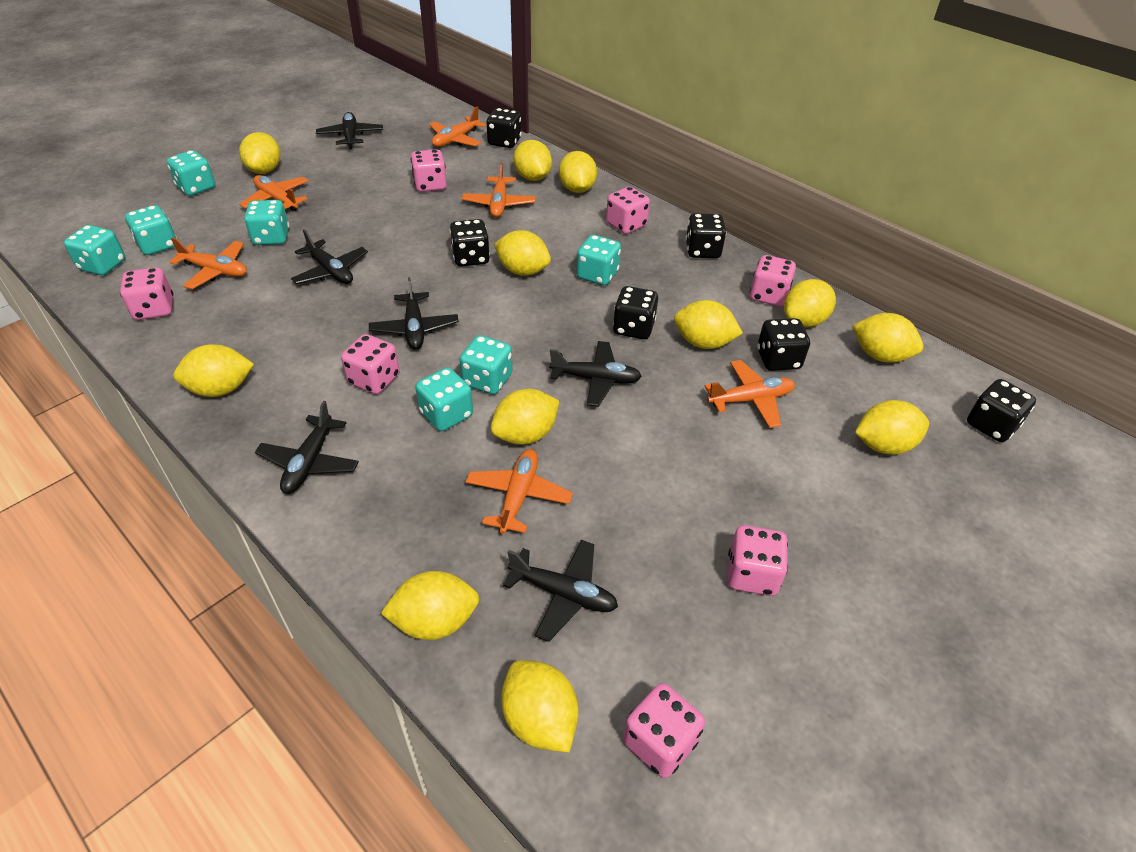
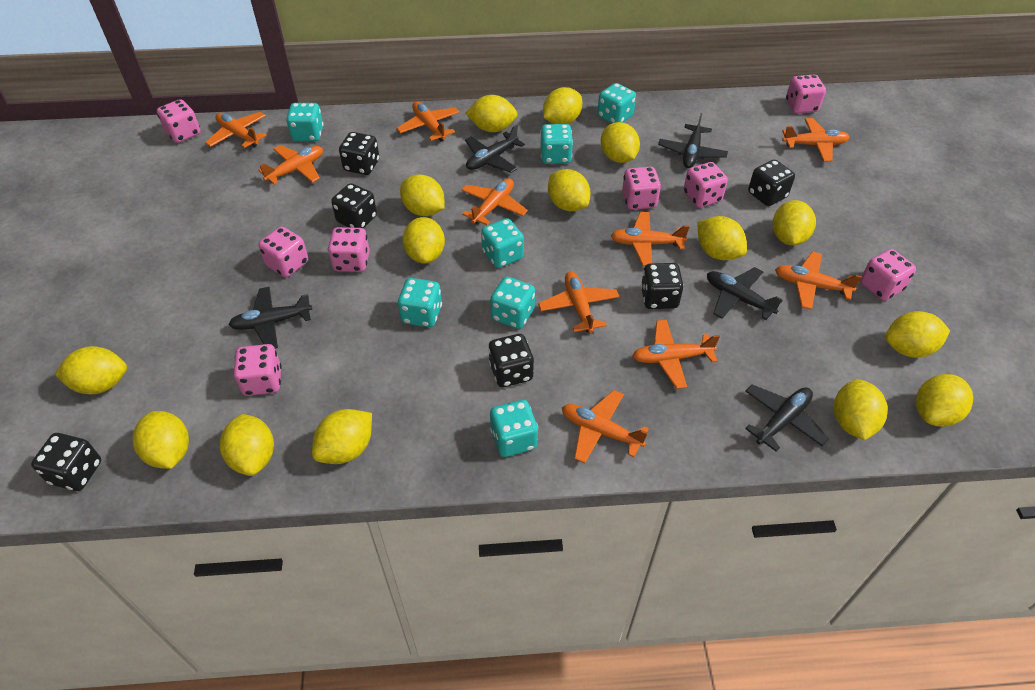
black plane: [255,401,359,494] [291,229,368,284] [316,112,383,149] [369,277,459,350] [503,540,618,642] [549,341,642,407] = 6 -> [229,287,312,349] [465,125,525,173] [658,113,728,168] [707,267,783,320] [745,384,829,452] = 5
orange plane: [169,238,247,289] [239,175,308,211] [429,106,486,147] [462,162,536,217] [466,449,573,534] [705,360,795,428] = 6 -> [205,112,267,148] [258,145,323,184] [396,101,460,141] [461,178,528,225] [538,272,620,333] [562,390,649,463] [611,212,690,266] [633,320,720,389] [775,251,862,310] [782,118,850,162] = 10
pink dice: [120,267,173,320] [341,334,400,394] [411,149,447,192] [606,186,650,234] [623,683,705,778] [728,525,788,596] [750,255,796,306] = 7 -> [157,99,201,143] [234,344,282,396] [258,227,308,277] [328,227,370,272] [622,167,661,210] [684,162,728,208] [786,75,826,114] [860,249,916,301] = 8
yellow lemon: [174,344,254,397] [239,132,280,174] [381,571,479,640] [491,389,559,445] [494,230,551,276] [501,660,579,752] [514,140,552,181] [559,151,597,193] [674,300,743,349] [784,279,836,327] [852,313,923,363] [855,400,929,455] = 12 -> [54,346,127,394] [133,411,189,469] [220,414,274,476] [312,409,372,464] [400,174,445,216] [402,217,445,264] [466,95,518,132] [543,87,582,124] [548,169,591,211] [601,122,640,163] [698,216,747,260] [772,200,816,245] [834,379,888,440] [885,311,950,358] [916,374,973,427] = 15

